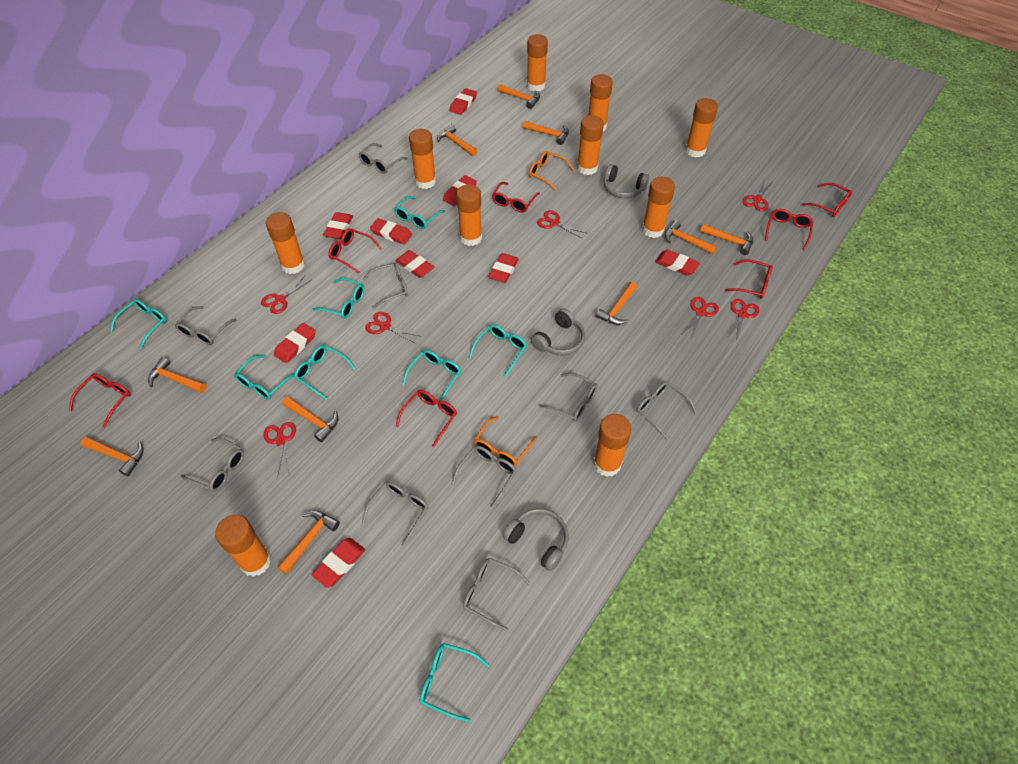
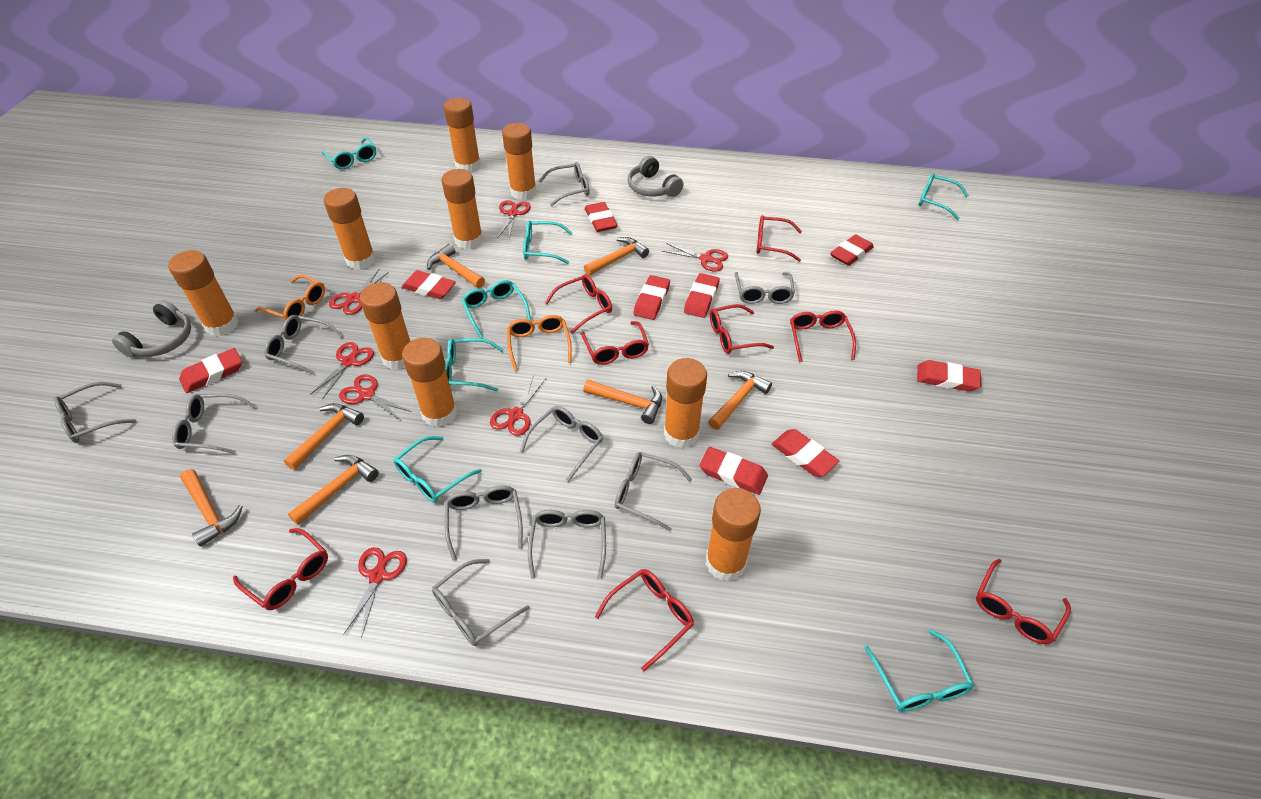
grey glasses: [175,306,236,345] [181,437,244,492] [359,143,408,174] [362,262,408,309] [362,481,428,547] [452,446,517,508] [463,558,530,631] [539,373,597,422] [637,381,697,440] = 9 -> [54,382,136,443] [172,394,256,454] [264,315,343,375] [432,559,530,646] [444,485,523,560] [520,406,603,482] [528,510,606,578] [539,162,590,206] [615,452,692,531] [735,272,795,304] = 10
grey headphones: [503,509,569,571] [531,308,585,355] [604,164,649,198] = 3 -> [112,300,191,358] [628,156,683,197] = 2
orange glue stick: [215,515,271,577] [266,212,305,274] [409,129,436,189] [456,185,482,246] [527,34,548,91] [577,115,604,175] [588,74,613,131] [593,414,631,477] [642,177,675,238] [685,98,718,158] = 10 -> [168,250,239,336] [324,188,376,270] [359,282,410,370] [402,338,457,427] [442,169,483,250] [444,98,481,172] [502,123,537,200] [664,358,707,448] [706,488,761,582] = 9
orange hammer: [81,437,144,476] [148,357,206,393] [277,511,340,575] [282,397,339,442] [437,124,477,156] [497,84,540,109] [523,121,569,145] [596,282,637,325] [665,220,717,254] [700,224,753,255] = 10 -> [180,469,243,547] [284,403,364,470] [288,455,379,525] [427,244,485,288] [583,380,662,424] [584,237,649,276] [708,371,772,430] = 7
red glasses: [69,373,131,428] [328,229,382,274] [396,390,457,447] [492,182,540,213] [725,259,773,299] [765,209,813,250] [802,183,852,217] = 7 -> [233,528,328,610] [545,275,612,334] [581,321,649,365] [595,569,694,671] [710,304,774,354] [757,215,802,262] [790,310,856,362] [976,559,1071,644] = 8
turquoise glasses: [110,299,167,349] [234,355,295,399] [294,345,356,400] [312,278,365,319] [394,196,445,229] [402,350,461,401] [419,643,489,722] [469,324,527,377] = 8 -> [322,137,376,169] [394,436,482,503] [445,338,503,392] [461,280,531,338] [523,220,572,264] [865,629,974,712] [919,173,969,220] = 7

